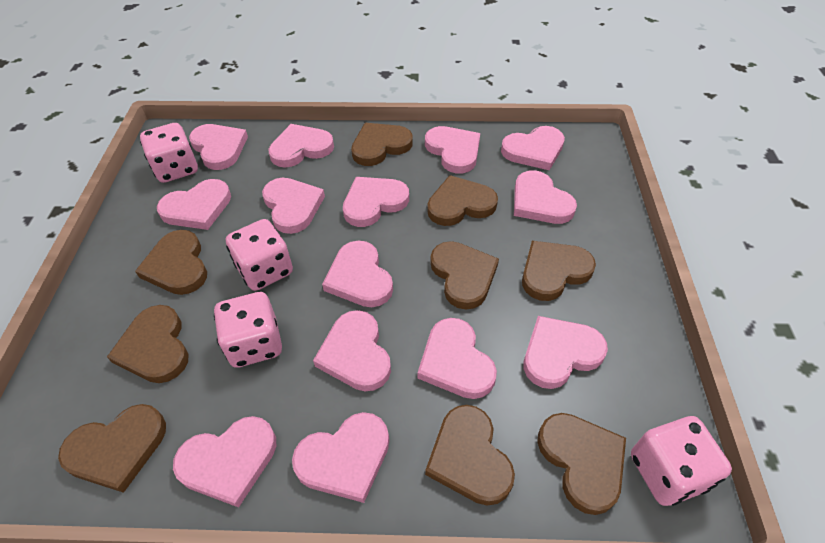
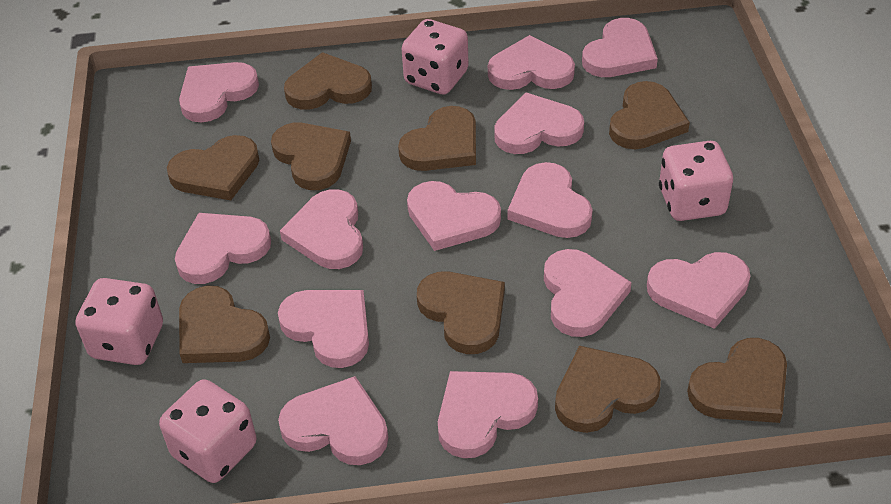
pink heart: [157,179,231,230] [173,416,276,508] [189,124,248,170] [262,178,325,234] [268,124,334,168] [292,412,389,503] [313,310,391,391] [322,241,393,307] [343,177,409,227] [418,318,497,399] [425,126,480,173] [501,126,565,171] [514,170,577,224] [524,316,608,389] = 14 -> [175,213,271,284] [179,62,259,122] [278,290,369,368] [278,376,388,465] [280,189,363,269] [407,181,501,251] [438,371,538,458] [488,35,575,90] [494,93,584,154] [508,162,593,238] [544,249,632,337] [582,18,658,77] [647,252,750,329] = 13

